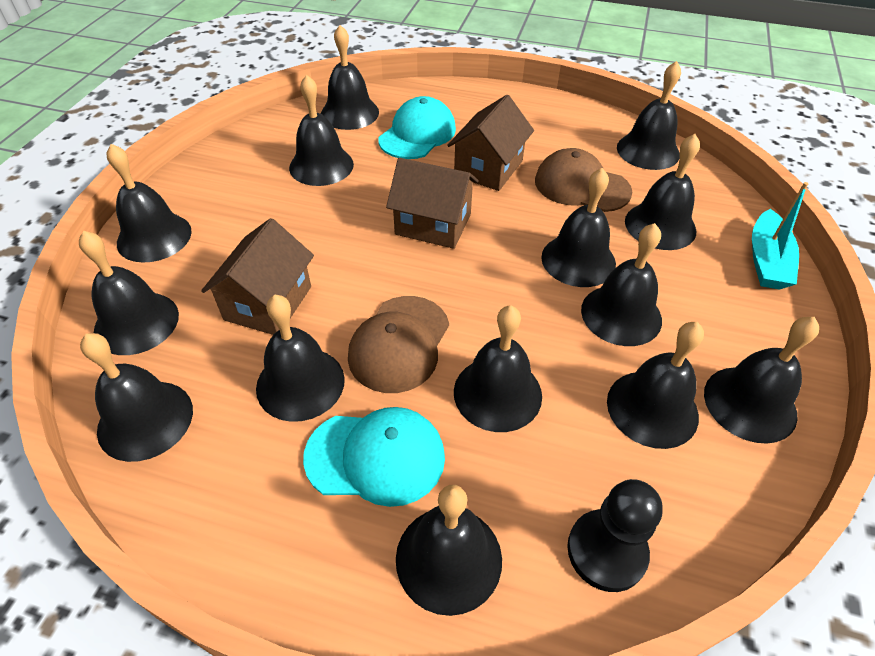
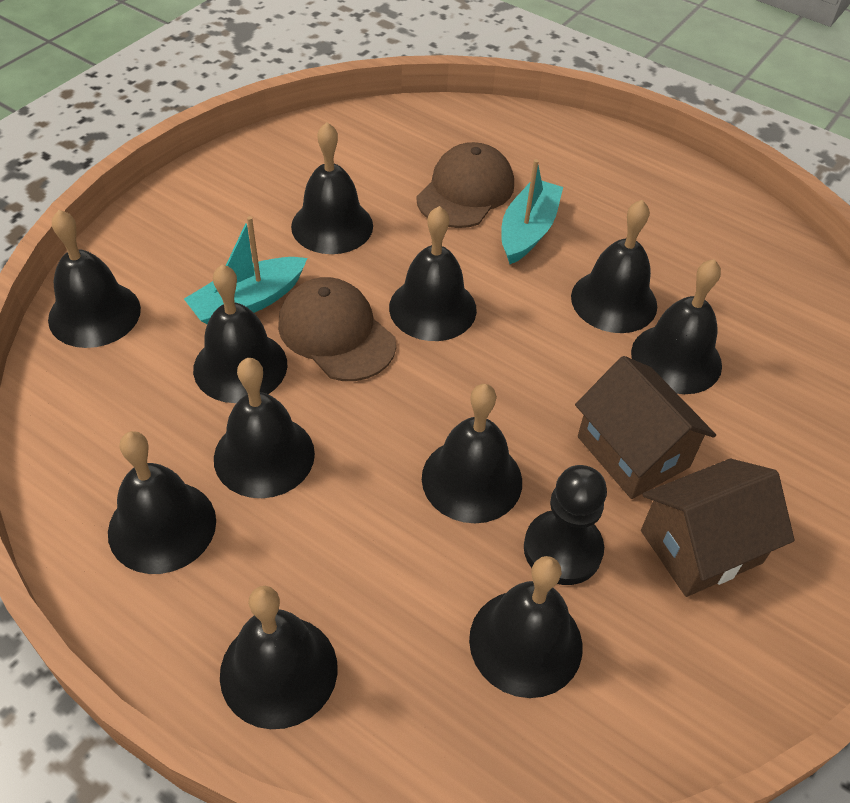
black bell: [79,231,179,355] [80,333,193,462] [106,144,192,263] [256,295,345,422] [289,74,354,186] [321,25,379,130] [396,485,502,616] [454,305,542,432] [541,168,616,287] [581,223,662,346] [607,322,704,449] [617,61,681,170] [625,134,700,250] [704,317,819,444] = 14 -> [48,210,141,348] [108,431,216,574] [193,264,287,403] [214,358,315,498] [220,586,337,729] [291,122,373,254] [389,206,477,341] [422,384,522,523] [469,556,582,698] [571,200,657,333] [631,259,722,394] = 11
brown house: [201,218,314,335] [386,158,479,249] [447,95,534,191] = 3 -> [575,356,716,499] [641,459,795,597] = 2
turquoise boat: [752,182,808,290] = 1 -> [184,216,307,324] [501,159,563,264] = 2
turquoise cap: [303,407,445,507] [378,96,456,159] = 2 -> none = 0

